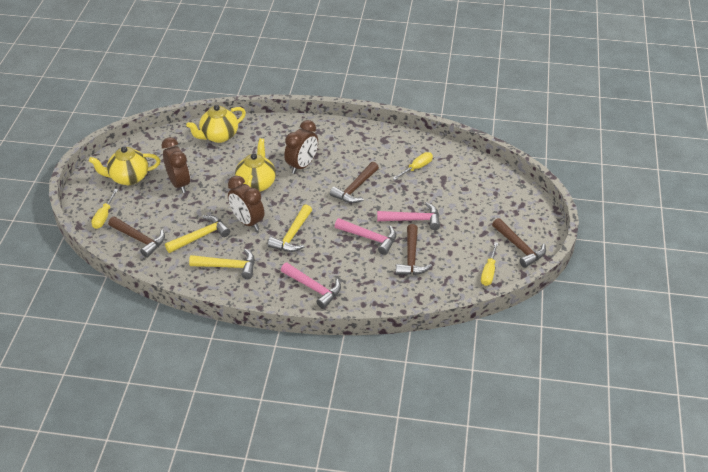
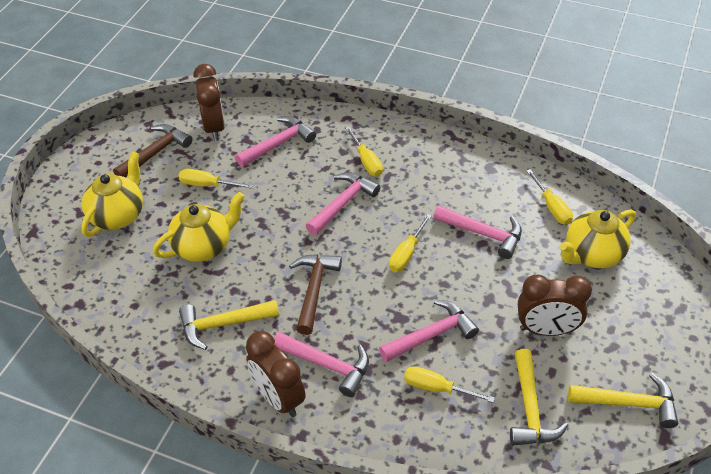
brown hammer: [108,216,165,258] [330,162,379,203] [396,224,432,275] [492,218,546,268] = 4 -> [113,124,192,177] [289,254,342,335] = 2
pink hammer: [281,262,341,309] [335,218,396,255] [377,202,440,230] = 3 -> [235,116,316,167] [274,332,369,397] [306,172,380,235] [379,300,479,362] [433,206,522,259] = 5
yellow screwdriver: [91,189,118,229] [393,152,433,180] [481,242,498,286] = 3 -> [178,169,253,188] [345,126,383,177] [389,214,432,272] [404,366,495,403] [526,169,573,225] = 5

